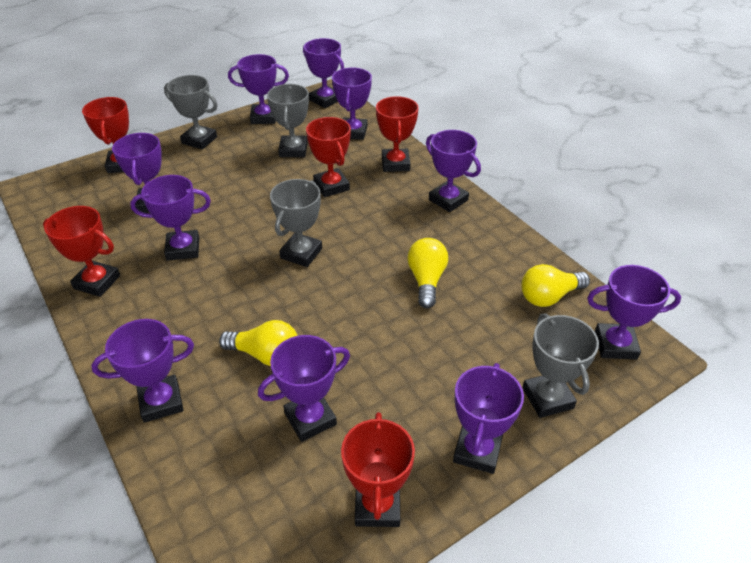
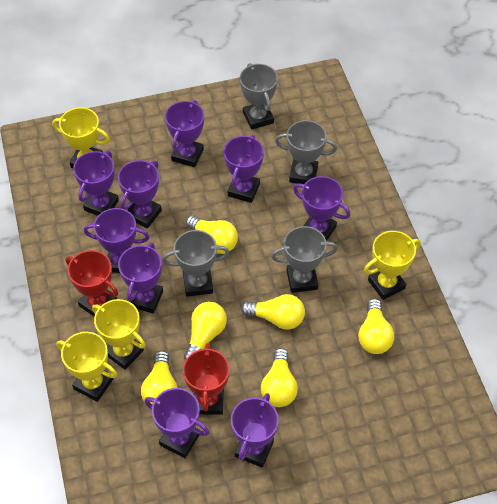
purple trophy: [91,319,194,423] [112,133,162,213] [130,175,211,261] [228,54,289,124] [258,335,350,442] [303,38,344,108] [332,68,372,140] [426,130,481,212] [453,363,524,474] [587,265,681,360] = 10 -> [73,151,119,216] [84,208,149,273] [118,160,162,229] [118,243,163,313] [145,388,209,458] [165,100,204,167] [224,135,264,203] [231,393,279,467] [293,176,351,241] = 9
red trophy: [43,206,120,297] [82,97,129,173] [306,117,351,197] [341,412,415,527] [376,96,419,172] = 5 -> [65,250,118,317] [183,343,229,415] = 2
yellow light bulb: [219,320,298,366] [407,238,448,308] [521,264,590,307] = 3 -> [141,351,178,405] [184,302,227,360] [186,215,238,254] [241,294,305,330] [261,348,298,407] [358,299,394,354] = 6
yellow trophy: none = 0 -> [52,107,110,168] [56,332,117,402] [92,299,146,370] [364,231,421,300] = 4

